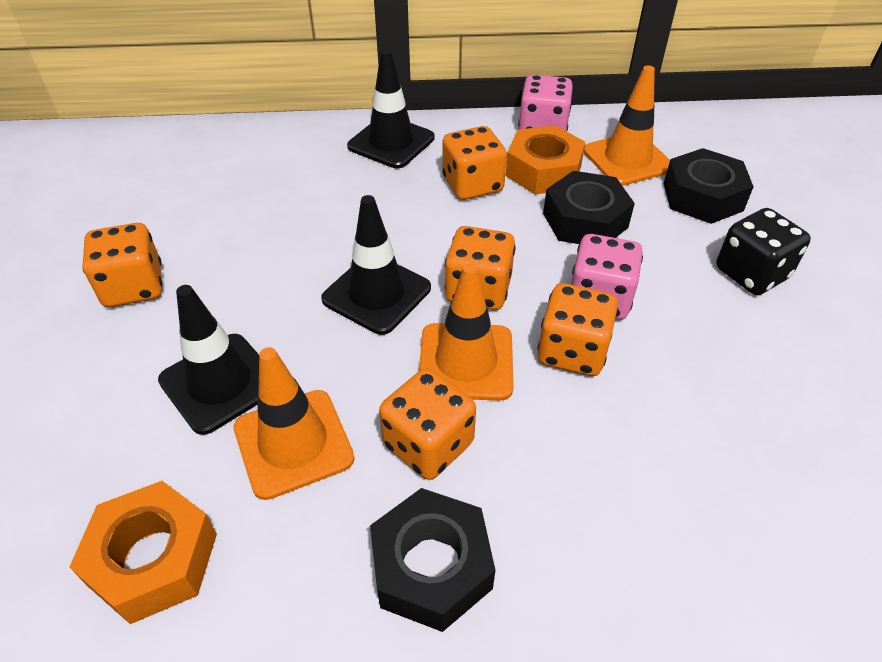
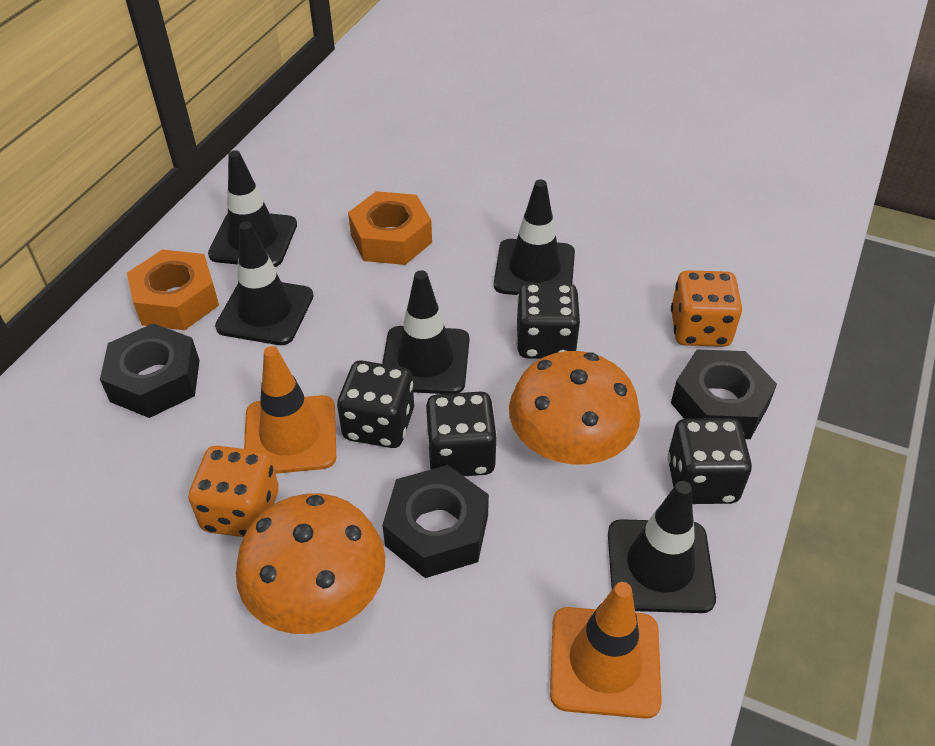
black dice: [716,208,811,295] = 1 -> [337,360,414,448] [426,392,497,476] [516,283,581,359] [667,418,752,504] = 4
black traffic cone: [158,285,259,435] [321,195,431,335] [347,49,434,168] = 3 -> [208,150,297,267] [215,222,314,345] [382,270,469,394] [494,179,575,295] [608,481,716,613] = 5
orange dice: [83,223,162,307] [379,368,476,480] [442,126,507,200] [445,226,516,310] [537,283,618,376] = 5 -> [189,446,279,537] [671,270,742,347] = 2
orange mushroom: none = 0 -> [236,493,385,634] [509,351,640,465] = 2
orange traffic cone: [234,347,354,500] [419,263,514,401] [584,65,670,186] = 3 -> [244,346,336,474] [550,582,662,719] = 2
pink dice: [518,75,573,131] [571,234,643,320] = 2 -> none = 0

